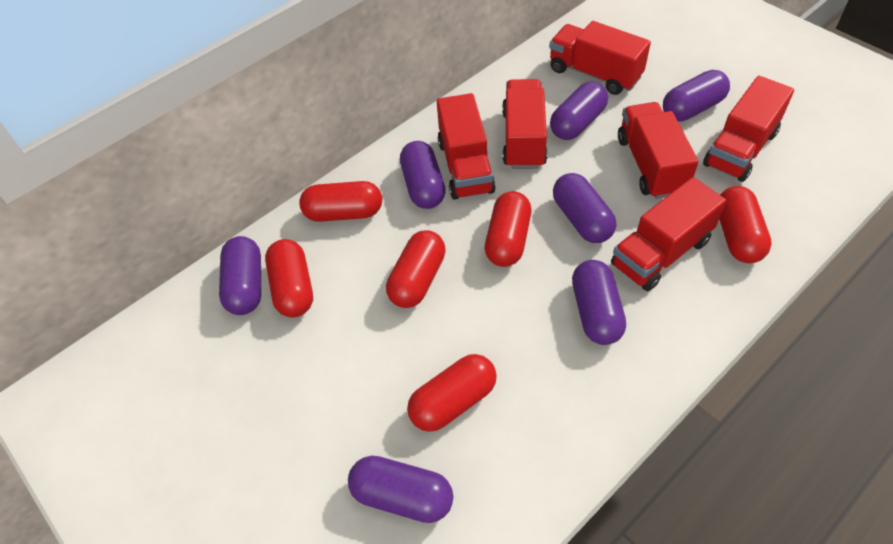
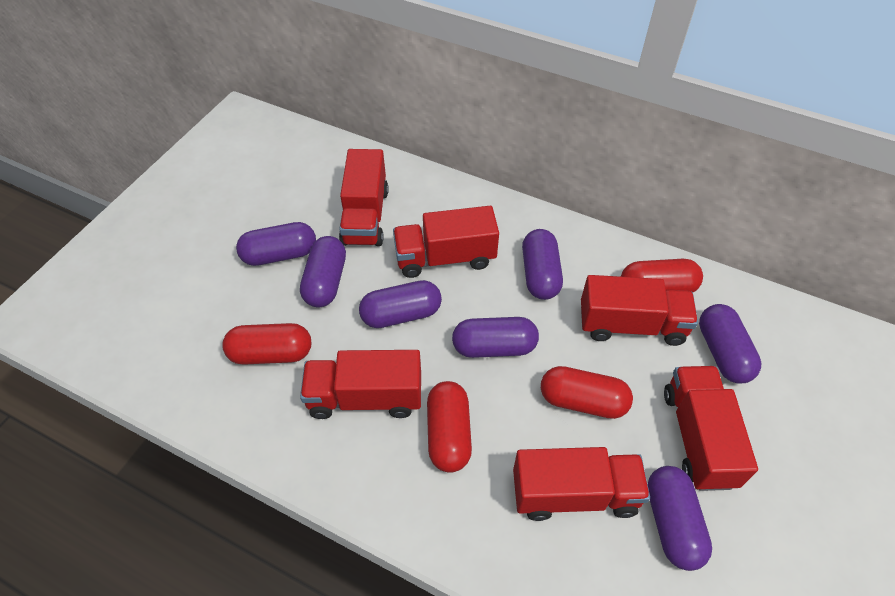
red capsule: [265,239,313,317] [299,181,382,222] [386,230,446,308] [407,354,497,432] [485,191,531,267] [719,186,772,263] = 6 -> [222,323,311,365] [427,381,472,473] [541,366,633,419] [621,259,703,292] = 4

